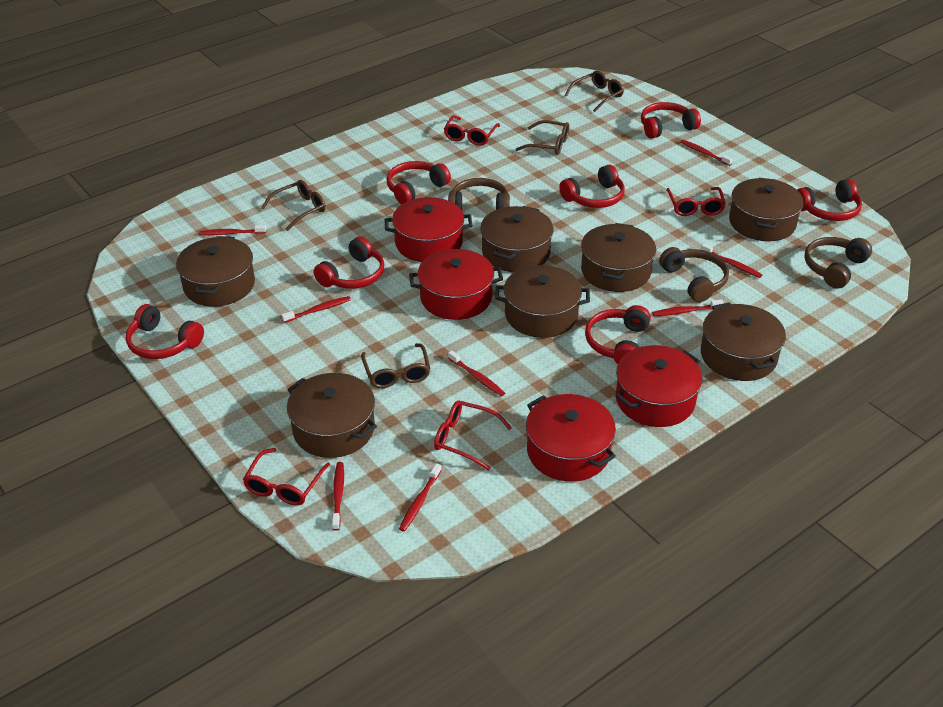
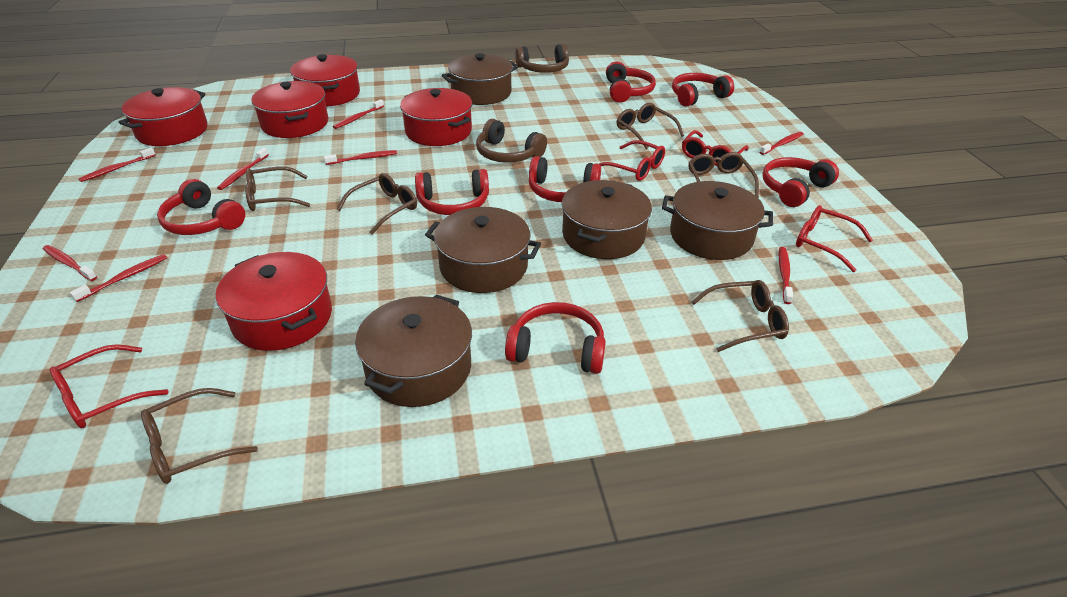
brown glasses: [261,180,326,231] [361,343,430,388] [516,120,569,155] [565,71,624,112] = 4 -> [141,388,258,484] [245,166,310,211] [337,173,417,235] [617,103,684,149] [688,152,759,198] [691,280,789,352] = 6
brown headphones: [448,178,510,210] [659,247,729,302] [805,237,872,289] = 3 -> [476,119,547,163] [515,44,569,73] = 2
brown pot: [176,236,255,307] [287,373,377,458] [480,206,554,272] [495,265,590,338] [581,223,656,292] [701,302,786,381] [729,178,804,241] = 7 -> [355,295,472,407] [425,207,541,293] [442,53,518,105] [562,180,652,259] [662,181,773,260] = 5
red pot: [385,197,473,262] [409,249,503,320] [526,394,616,482] [615,345,702,427] = 4 -> [119,87,207,146] [216,252,332,351] [251,81,328,138] [290,54,360,107] [400,88,472,146] = 5

